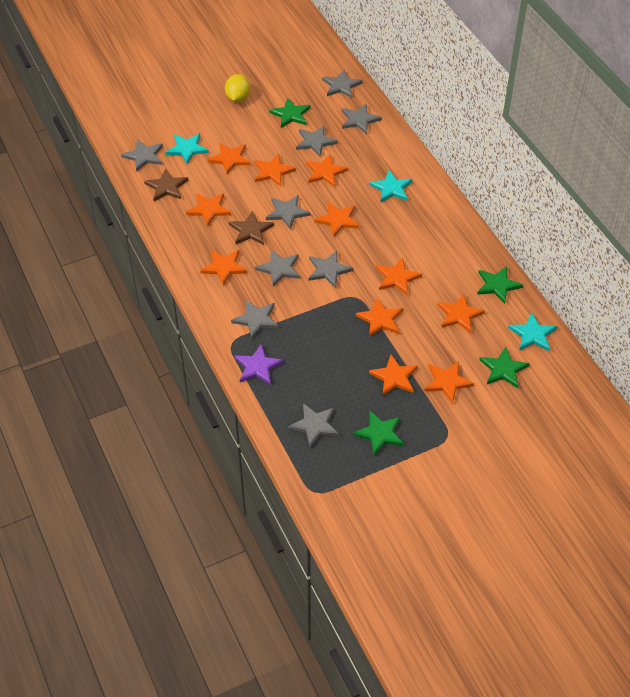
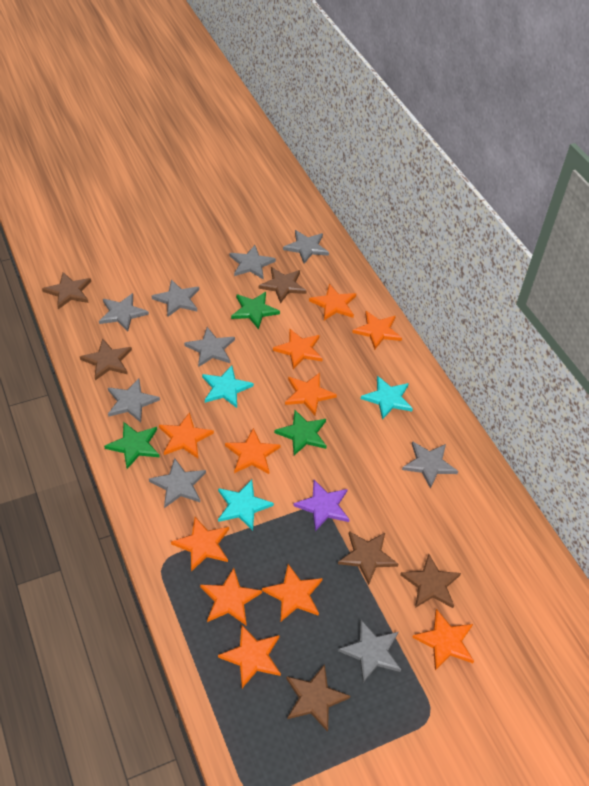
brown star: [144,168,188,201] [229,211,274,245] = 2 -> [42,272,91,309] [80,338,132,380] [259,267,306,304] [286,664,350,732] [338,531,398,585] [400,554,461,608] = 6
green star: [269,98,310,128] [353,411,404,456] [477,266,523,304] [479,347,530,388] = 4 -> [104,422,160,469] [231,292,280,330] [274,410,327,456] = 3
yellow lemon: [225,74,250,102] = 1 -> none = 0

